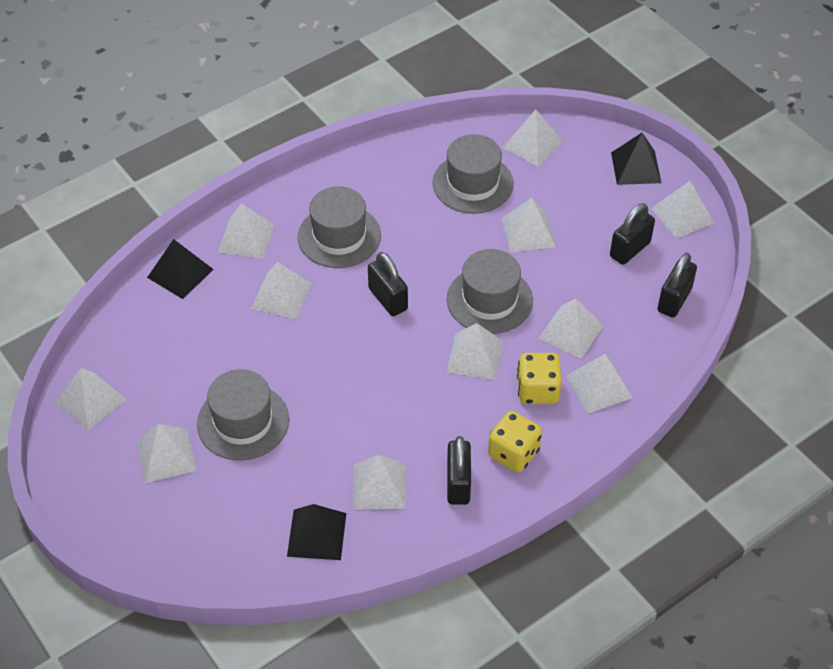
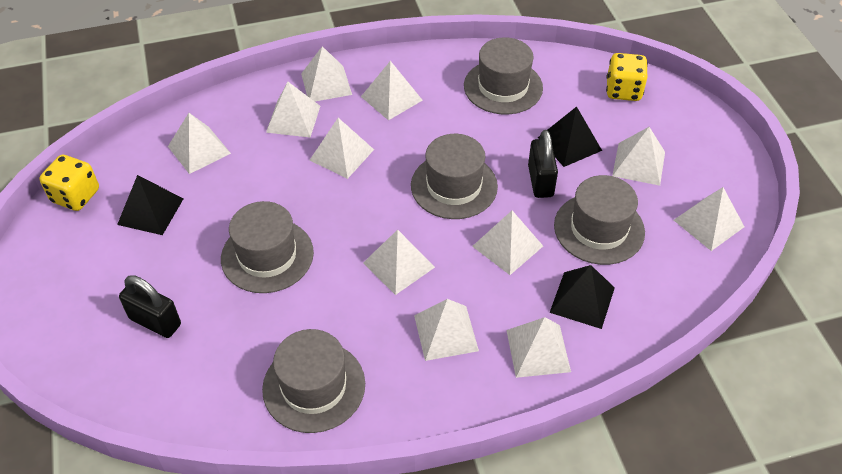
black padlock: [368,252,408,316] [447,436,471,505] [610,203,655,265] [657,253,697,318] = 4 -> [119,275,181,338] [528,130,558,198] = 2
grey hat: [197,369,289,460] [298,186,381,268] [432,134,514,214] [447,249,533,334] = 4 -> [221,201,314,293] [262,329,365,433] [411,134,498,219] [464,37,543,114] [554,175,645,265] = 5

